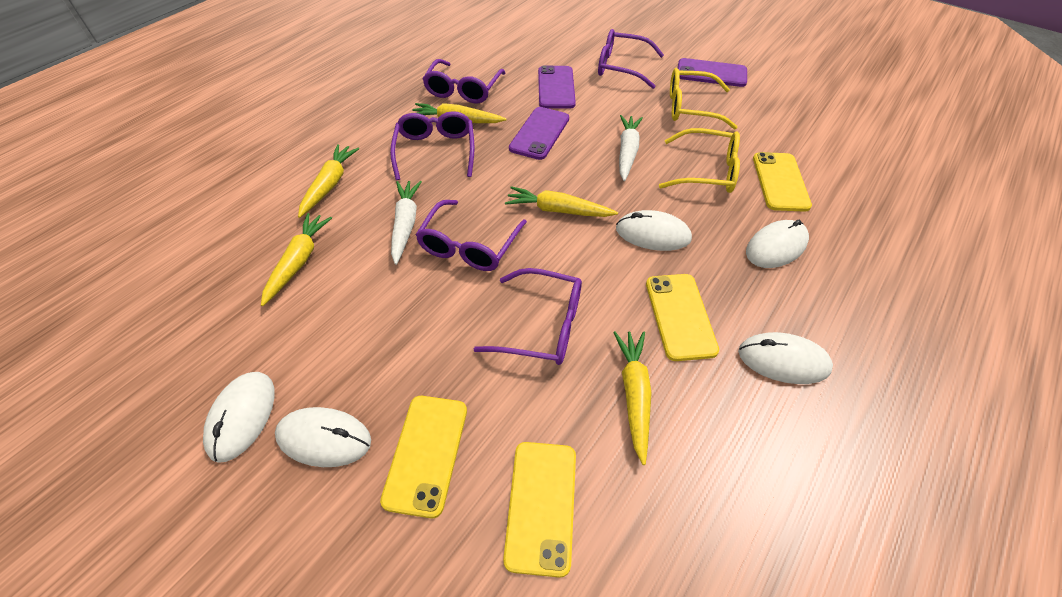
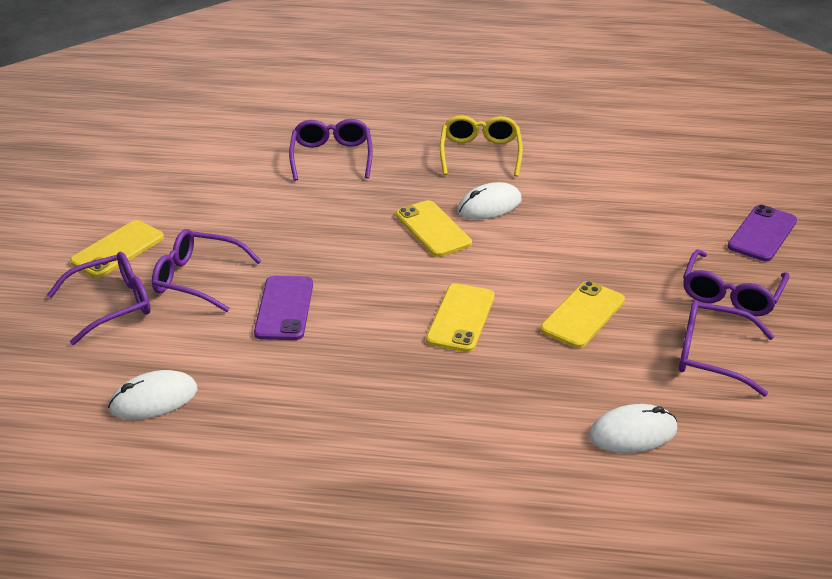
purple phone: [509,107,569,160] [538,65,576,109] [678,58,747,87] = 3 -> [254,276,313,340] [727,205,797,261] = 2
white carrot: [391,181,422,265] [619,115,643,181] = 2 -> none = 0
white mouse: [203,372,275,463] [275,407,371,467] [616,210,692,251] [738,332,833,384] [746,220,809,268] = 5 -> [108,370,198,420] [458,182,521,220] [589,404,678,453] = 3
yellow carrot: [261,213,332,306] [298,144,359,218] [412,103,506,123] [505,186,618,217] [613,331,652,465] = 5 -> none = 0
yellow glasses: [659,128,740,193] [670,68,737,130] = 2 -> [440,115,523,177] = 1

